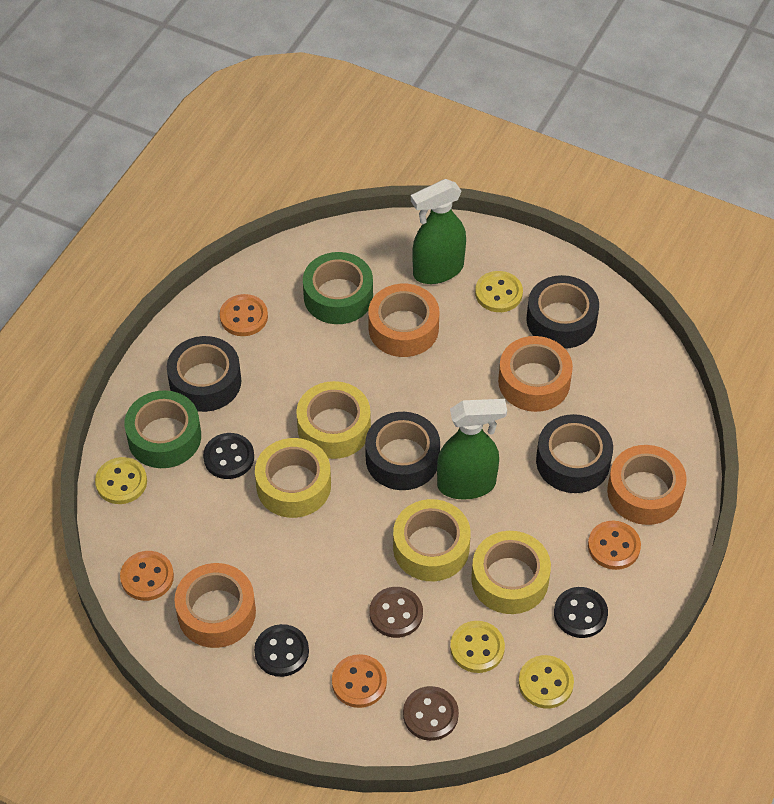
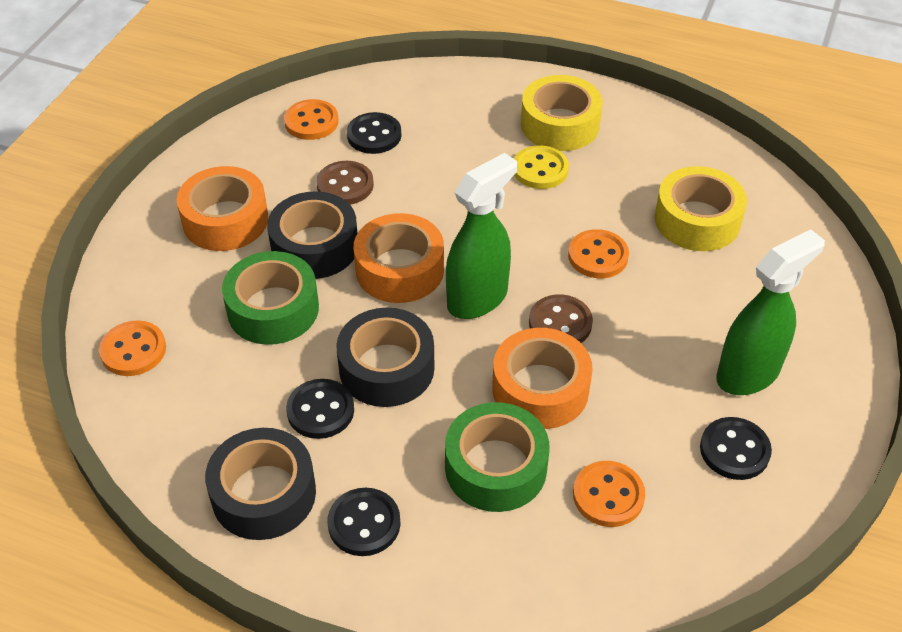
black button: [203,433,254,479] [254,624,309,677] [554,587,608,638] = 3 -> [286,379,354,439] [327,488,401,556] [347,112,401,154] [700,417,772,480] = 4
black tape: [167,336,241,412] [365,412,440,490] [526,275,599,349] [536,414,613,493] = 4 -> [205,428,316,540] [267,191,358,279] [336,308,435,407] = 3
orange tape: [174,563,256,648] [368,284,439,357] [498,336,573,412] [607,445,687,525] = 4 -> [177,166,268,251] [354,213,444,303] [492,328,593,429] = 3
yellow button: [95,457,147,504] [450,621,505,673] [475,271,523,312] [518,655,574,709] = 4 -> [514,145,569,189] = 1
yellow tape: [255,438,331,518] [296,381,371,459] [393,499,471,581] [471,531,551,614] = 4 -> [521,75,603,151] [655,166,747,251] = 2

